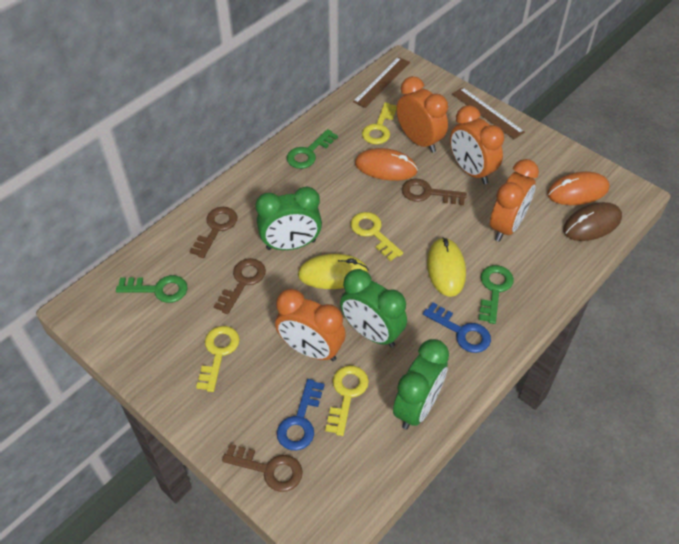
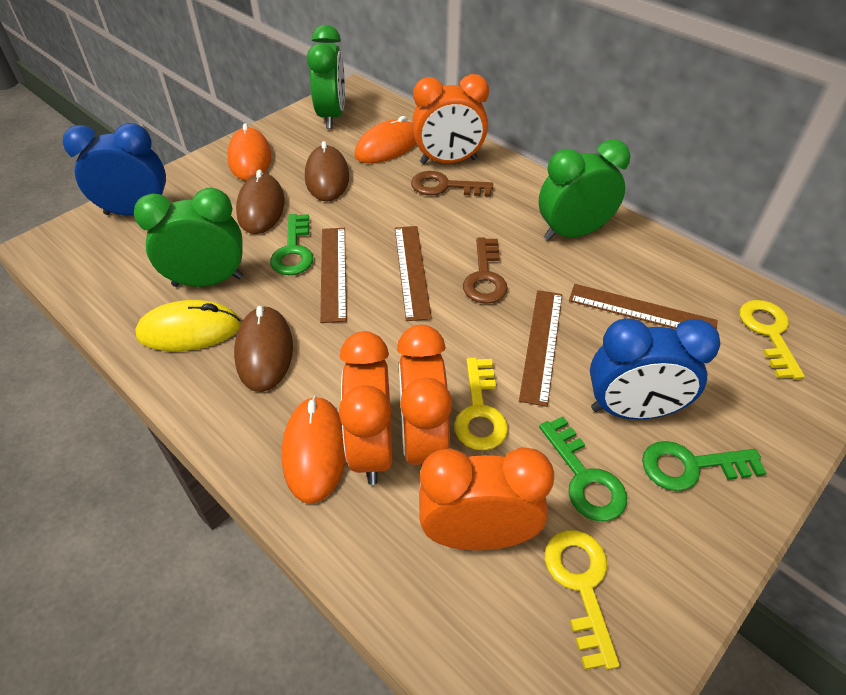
blue clock: none = 0 -> [63,123,166,216] [590,318,721,420] = 2
blue key: [277,379,324,451] [423,303,491,353] = 2 -> none = 0
brown key: [189,207,237,258] [214,258,266,314] [222,444,303,492] [402,178,467,205] = 4 -> [411,171,493,197] [463,237,508,304] = 2
brown mouse: [563,202,622,241] = 1 -> [234,306,293,392] [236,170,285,234] [305,141,349,201] = 3
brown ruler: [353,57,410,108] [452,87,525,139] = 2 -> [320,228,347,323] [395,226,432,321] [519,290,562,407] [569,284,718,330] = 4
orange mouse: [355,148,418,181] [547,171,609,205] = 2 -> [227,123,271,181] [282,396,346,504] [355,116,417,163] = 3
yellow key: [196,326,240,392] [325,366,369,436] [351,212,403,261] [362,102,397,144] = 4 -> [454,358,508,451] [545,530,620,670] [740,300,805,379] = 3
yellow mouse: [298,254,369,289] [427,237,466,297] = 2 -> [135,300,241,351] = 1

